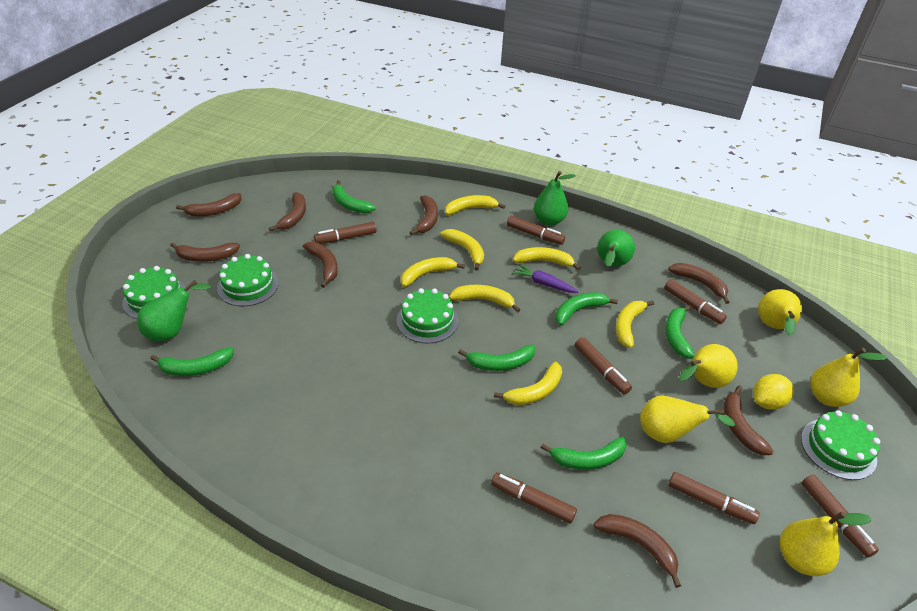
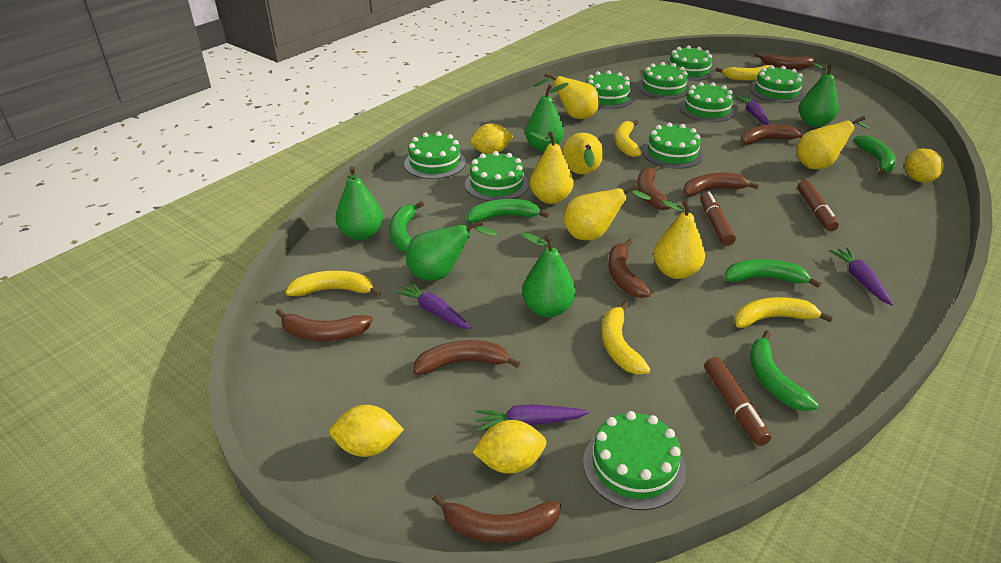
brown marker: [314,222,377,244] [491,472,577,523] [507,216,565,245] [575,337,632,394] [664,279,727,324] [668,472,760,524] [802,475,879,558] = 7 -> [700,191,736,246] [704,357,771,446] [797,180,839,231] = 3
green banana: [150,348,234,376] [332,180,376,213] [458,345,535,371] [541,437,627,470] [556,292,618,326] [665,305,695,359] = 6 -> [389,201,424,252] [466,199,549,223] [725,259,821,288] [750,331,819,411] [854,135,896,175] = 5
green cake: [122,266,186,319] [217,254,279,306] [397,288,459,344] [801,410,880,480] = 4 -> [404,132,466,179] [465,151,529,201] [583,411,686,510] [586,70,634,109] [638,62,690,99] [642,123,703,169] [668,46,714,81] [680,82,735,122] [750,65,804,103] = 9
green pear: [137,280,211,341] [534,171,576,226] [597,230,635,267] = 3 -> [336,166,383,240] [406,220,498,281] [521,232,576,317] [525,83,569,151] [799,63,839,127] = 5
purple carrot: [512,264,579,293] = 1 -> [395,281,471,329] [475,404,589,431] [735,96,770,125] [829,247,893,305] = 4
yellow banana: [401,257,465,287] [440,229,484,271] [445,195,505,215] [449,285,520,313] [494,362,562,405] [513,247,581,270] [616,301,654,348] = 7 -> [285,271,381,297] [602,301,650,374] [615,120,642,157] [716,65,771,81] [734,297,833,328] = 5
yellow lemon: [753,374,794,410] = 1 -> [329,405,404,457] [470,123,513,154] [472,420,547,474] [905,148,944,183] = 4
yellow pear: [640,396,735,443] [679,344,738,388] [758,289,802,336] [780,511,872,576] [810,348,887,407] = 5 -> [530,131,574,204] [533,73,600,119] [562,133,603,174] [564,185,651,240] [654,200,705,279] [796,116,870,169] = 6

